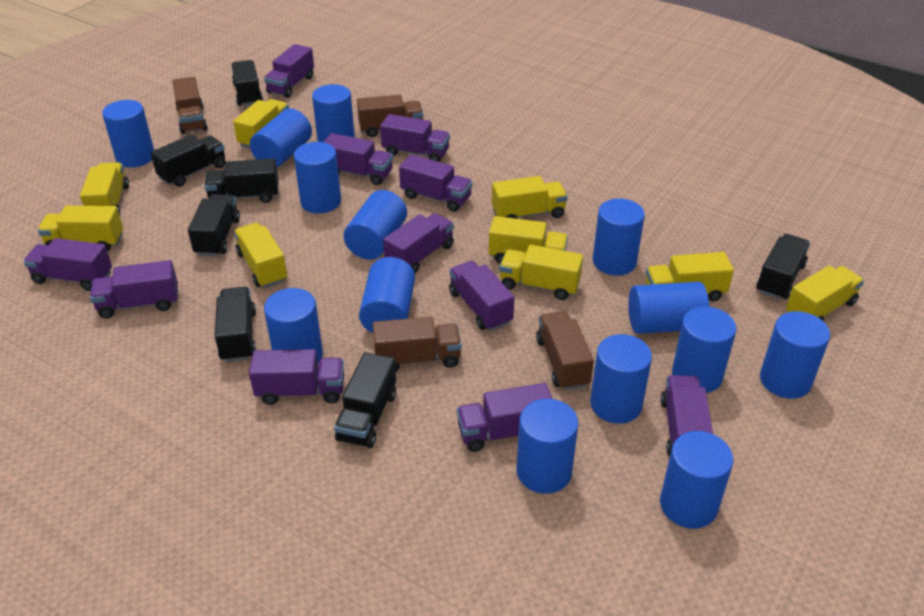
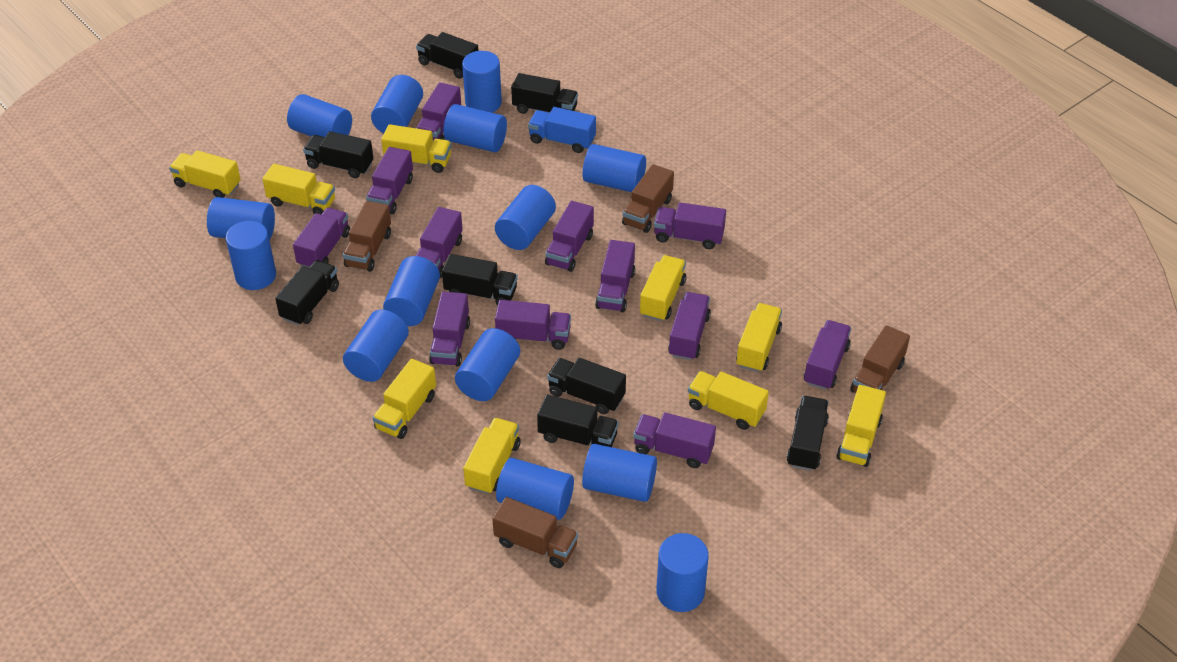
black truck: [151,134,226,187] [188,194,240,256] [204,159,279,203] [215,287,256,362] [231,60,263,106] [334,352,396,448] [756,234,810,300] = 7 -> [275,260,339,326] [303,131,373,178] [416,32,478,79] [442,254,518,306] [511,73,578,114] [537,395,619,447] [547,358,626,414] [786,396,829,471] = 8
blue truck: none = 0 -> [528,107,596,153] = 1
purple truck: [23,238,112,291] [90,260,178,318] [249,349,344,405] [264,44,314,98] [324,133,393,185] [380,114,450,162] [383,213,454,273] [399,154,473,212] [449,261,515,331] [457,383,553,452] [661,375,713,456] = 11 -> [293,208,350,267] [366,147,413,214] [416,82,461,141] [416,207,463,278] [429,292,470,367] [495,300,571,350] [545,201,594,272] [595,240,635,312] [633,412,716,468] [654,202,726,249] [668,292,711,361] [804,320,851,390] = 12

